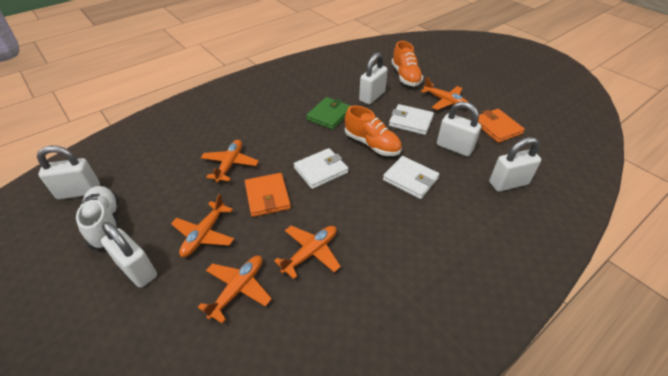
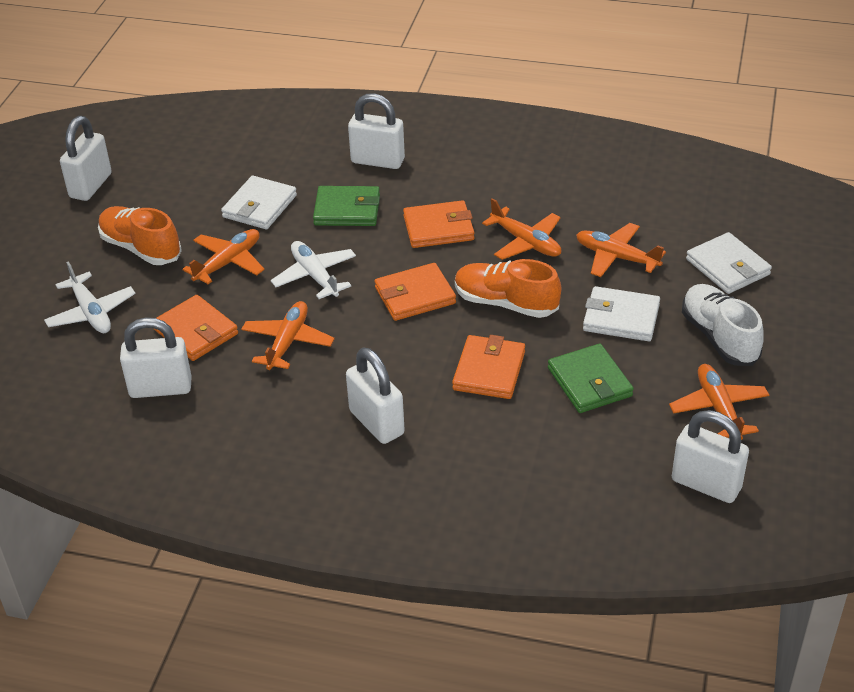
green wallet: [306,97,351,130] = 1 -> [313,186,380,226] [548,344,634,413] = 2
orange wallet: [245,173,291,217] [478,109,525,143] = 2 -> [153,295,238,361] [375,263,456,321] [403,200,475,248] [452,335,525,399] = 4
white plane: none = 0 -> [44,261,136,333] [271,241,356,299] = 2

